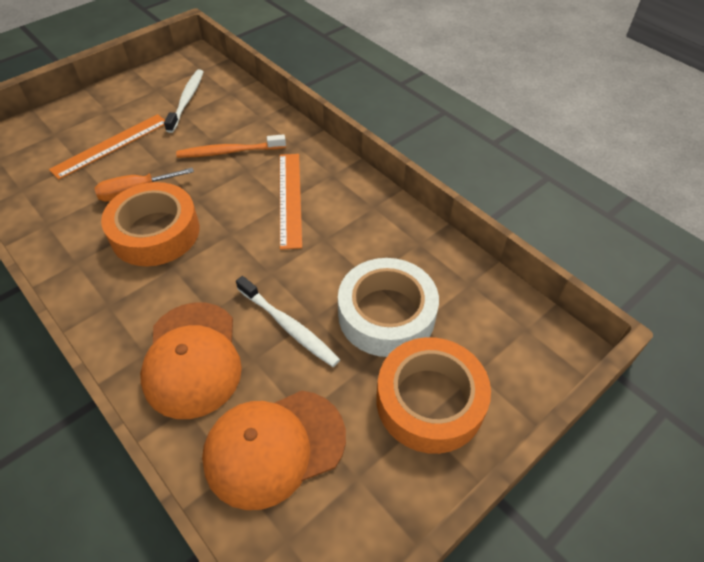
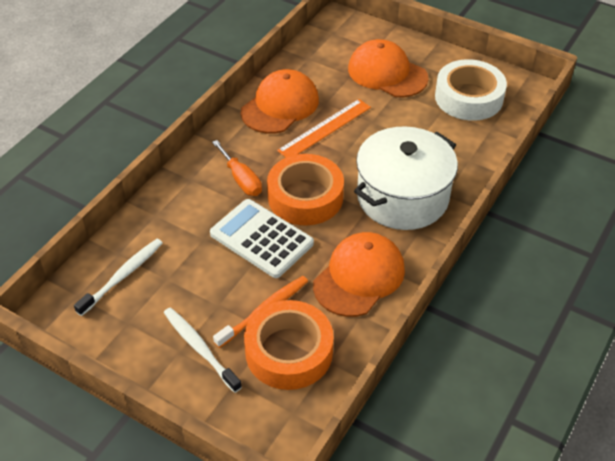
orange cap: [140,302,242,419] [202,391,346,510] = 2 -> [241,69,319,134] [313,232,405,317] [348,39,428,97] = 3
orange ruler: [49,114,165,180] [280,154,302,250] = 2 -> [277,99,371,157] = 1
white calculator: none = 0 -> [210,199,314,278] = 1
white pot: none = 0 -> [354,126,458,230] = 1

